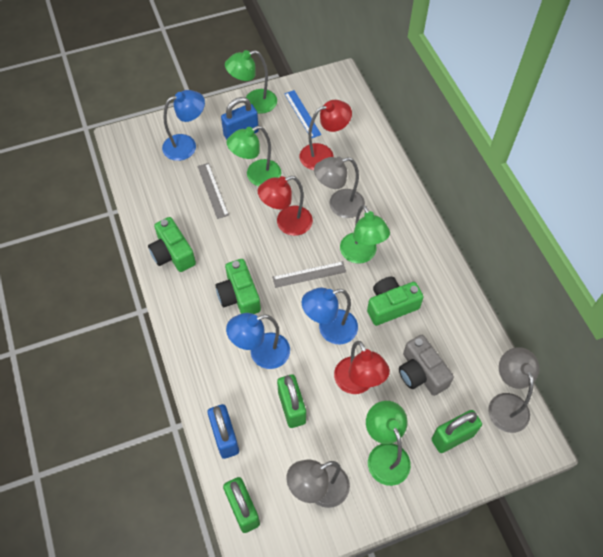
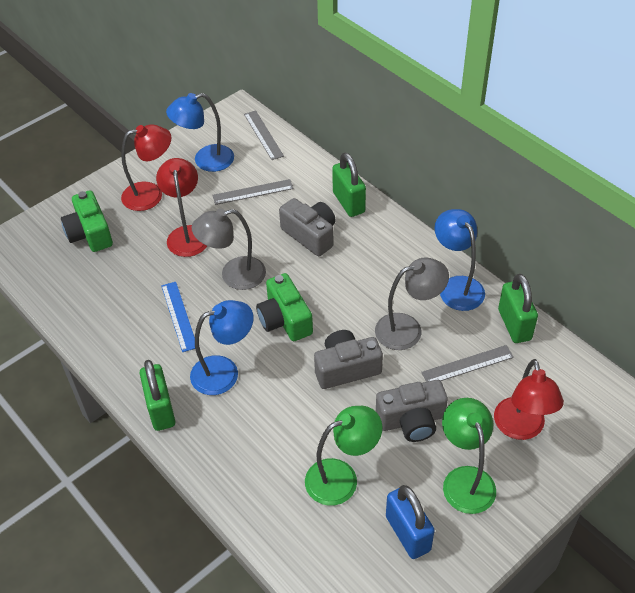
blue padlock: [207,404,239,459] [221,97,259,140] = 2 -> [386,485,435,559] = 1
green camera: [148,217,196,272] [215,259,261,314] [367,277,424,326] = 3 -> [61,190,113,252] [256,273,313,341] = 2
green lamp: [225,50,277,114] [226,126,281,186] [340,205,390,263] [366,401,411,486] = 4 -> [305,406,382,506] [442,398,496,514] = 2
grey camera: [399,335,454,396] = 1 -> [279,198,336,256] [314,330,383,389] [376,380,448,442] = 3
grey lamp: [286,460,350,508] [314,157,365,218] [488,347,539,433] = 3 -> [191,209,266,290] [375,257,449,350] = 2
grey ruler: [197,163,229,219] [272,261,346,288] = 2 -> [213,179,294,205] [244,110,284,160] [421,345,514,382] = 3

